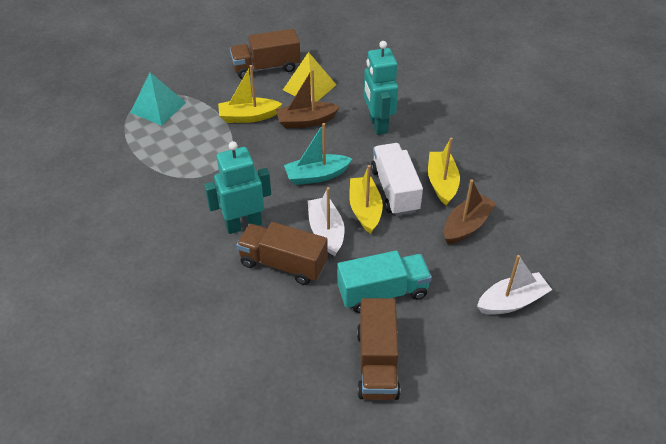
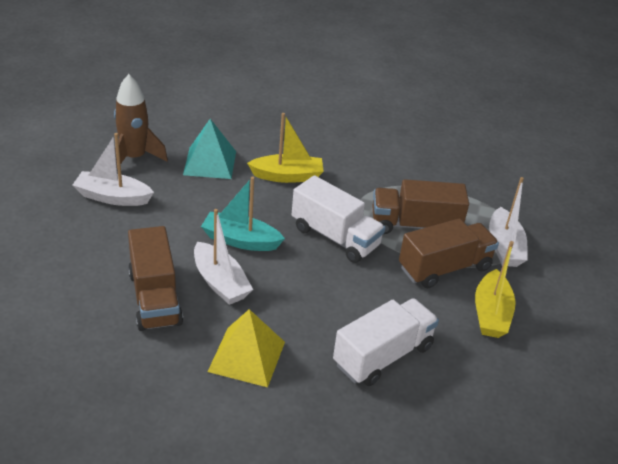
brown boat: [276,69,340,129] [444,179,496,244] = 2 -> none = 0
brown rocket: none = 0 -> [114,74,168,164] = 1
turquoise robot: [204,141,271,234] [364,41,398,135] = 2 -> none = 0
turquoise truck: [337,251,432,313] = 1 -> none = 0
white boat: [308,187,344,256] [477,255,552,315] = 2 -> [73,133,154,206] [194,209,253,305] [489,177,528,267] = 3
white truck: [371,143,423,216] = 1 -> [291,175,385,263] [333,298,439,386] = 2
yellow boat: [218,65,282,123] [349,165,383,234] [428,138,460,205] = 3 -> [247,113,324,183] [475,241,516,338] = 2

